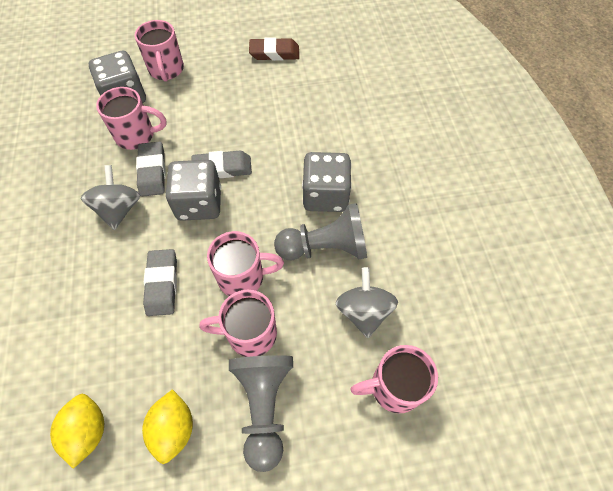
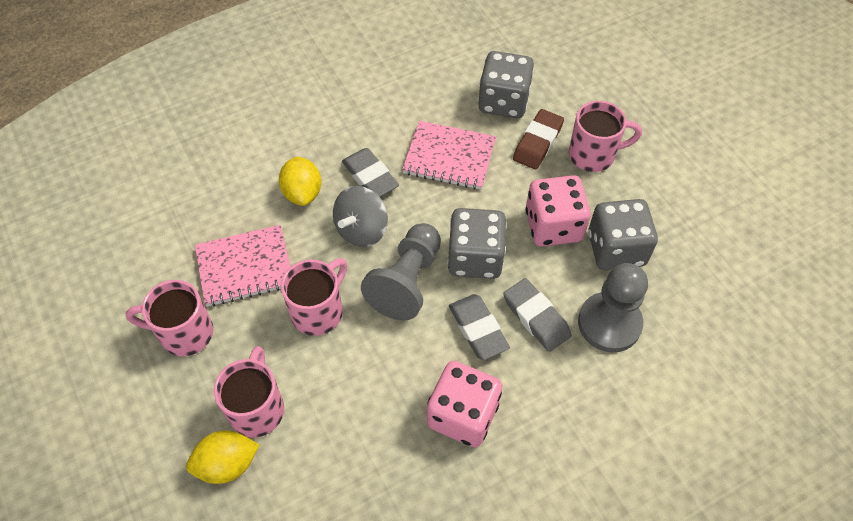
grey spinning top: [81,165,140,230] [336,267,398,338] = 2 -> [333,186,388,247] = 1
pink dice: none = 0 -> [427,361,502,448] [526,175,591,247] = 2
pink mug: [96,87,166,150] [135,20,184,82] [199,290,277,357] [207,231,284,296] [350,345,438,414] = 5 -> [125,280,213,356] [213,346,284,438] [281,258,347,336] [569,101,642,172] = 4
pink notebook: none = 0 -> [195,225,291,307] [402,121,496,190] = 2

